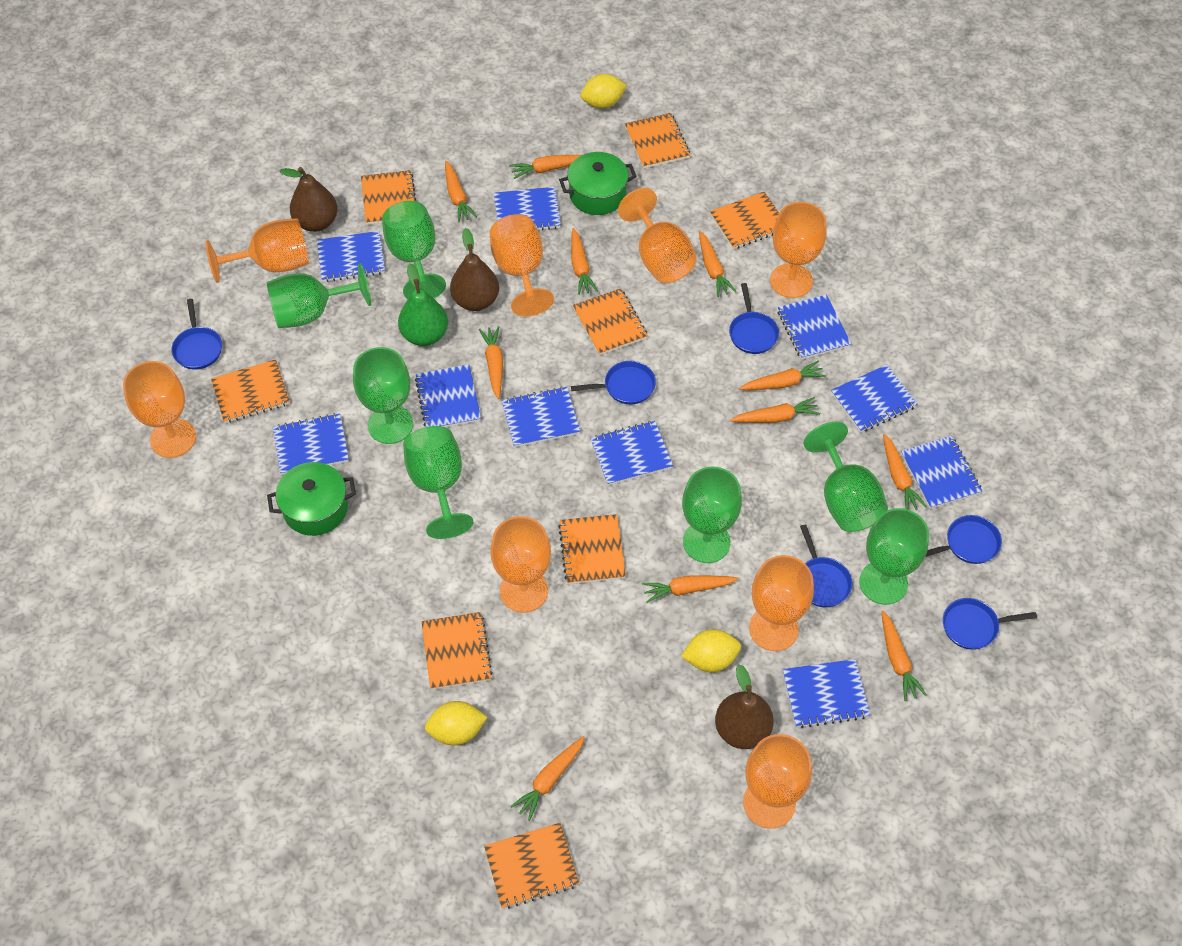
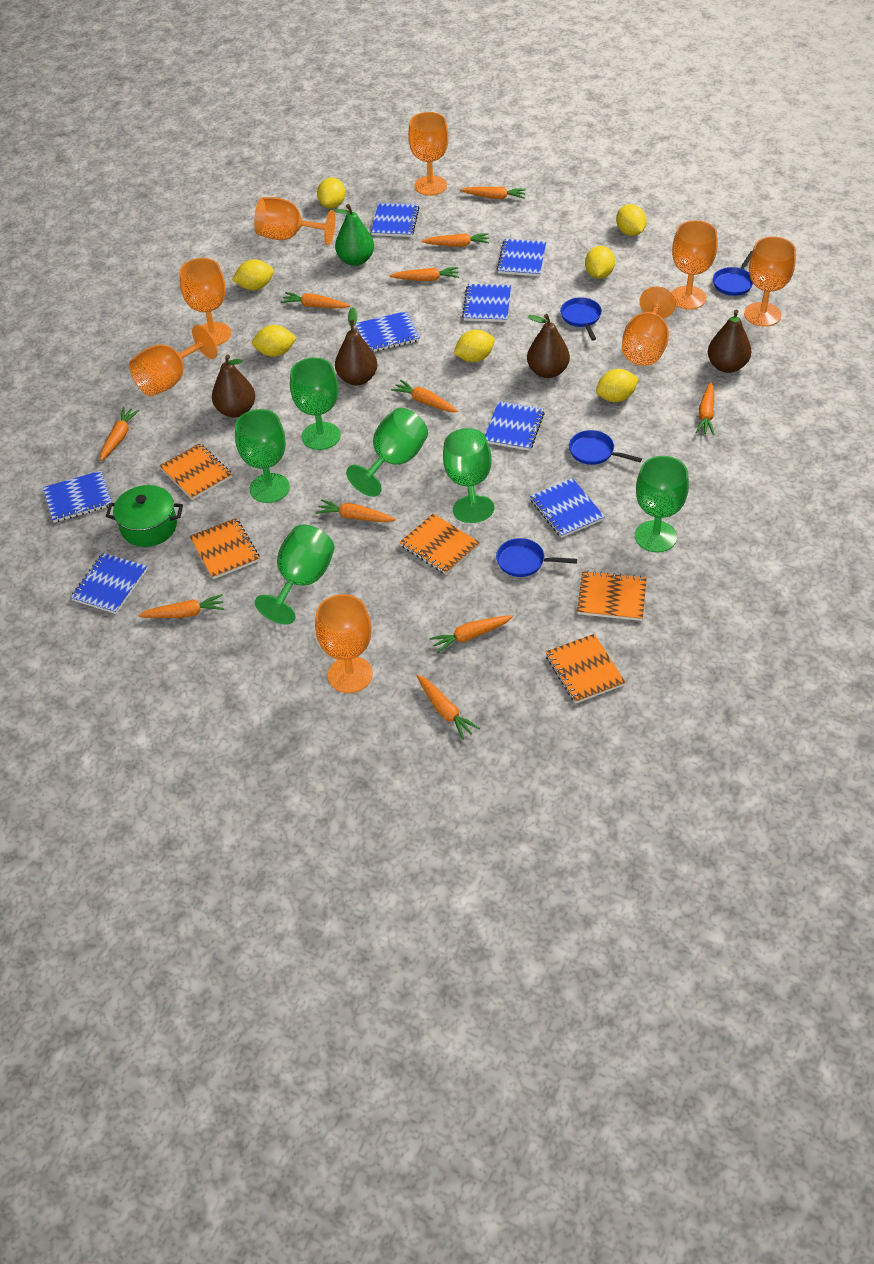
blue notebook: [273,413,349,475] [317,231,385,282] [415,364,481,427] [494,187,561,230] [502,387,580,447] [590,421,673,485] [778,294,851,360] [783,659,870,728] [831,365,918,433] [901,436,982,509] = 10 -> [43,471,112,523] [70,553,147,614] [356,311,420,352] [371,203,419,237] [462,284,511,322] [485,401,545,451] [497,239,546,276] [530,478,605,538] = 8
blue pan: [171,299,222,370] [571,361,656,404] [729,283,779,354] [800,524,852,607] [925,515,1002,564] [943,598,1037,650] = 6 -> [496,538,577,577] [560,297,602,341] [569,430,642,465] [713,251,753,296] = 4
brown pear: [279,167,338,232] [450,228,499,311] [715,665,774,749] = 3 -> [212,354,255,418] [335,307,377,385] [527,314,570,378] [708,309,751,373] = 4
green goblet: [267,263,371,328] [353,347,413,444] [382,201,446,299] [403,426,473,539] [682,467,742,563] [804,422,888,532] [859,508,929,605] = 7 -> [235,409,290,503] [255,524,335,625] [290,357,340,450] [346,408,428,497] [443,428,494,523] [635,456,689,553] = 6
green pot: [267,462,356,536] [559,152,637,215] = 2 -> [106,485,183,547] = 1
orange notebook: [211,359,290,423] [361,170,416,225] [422,612,493,690] [484,823,579,909] [558,514,626,584] [573,288,648,355] [625,113,690,168] [710,192,779,249] = 8 -> [159,443,232,500] [189,518,260,579] [399,514,480,575] [546,634,626,704] [577,571,647,621] = 5
yellow lemon: [425,701,488,745] [581,74,627,109] [681,629,741,672] = 3 -> [232,259,274,290] [252,325,297,357] [317,178,345,208] [453,330,495,362] [585,246,615,279] [596,369,639,402] [616,204,647,236] = 7

